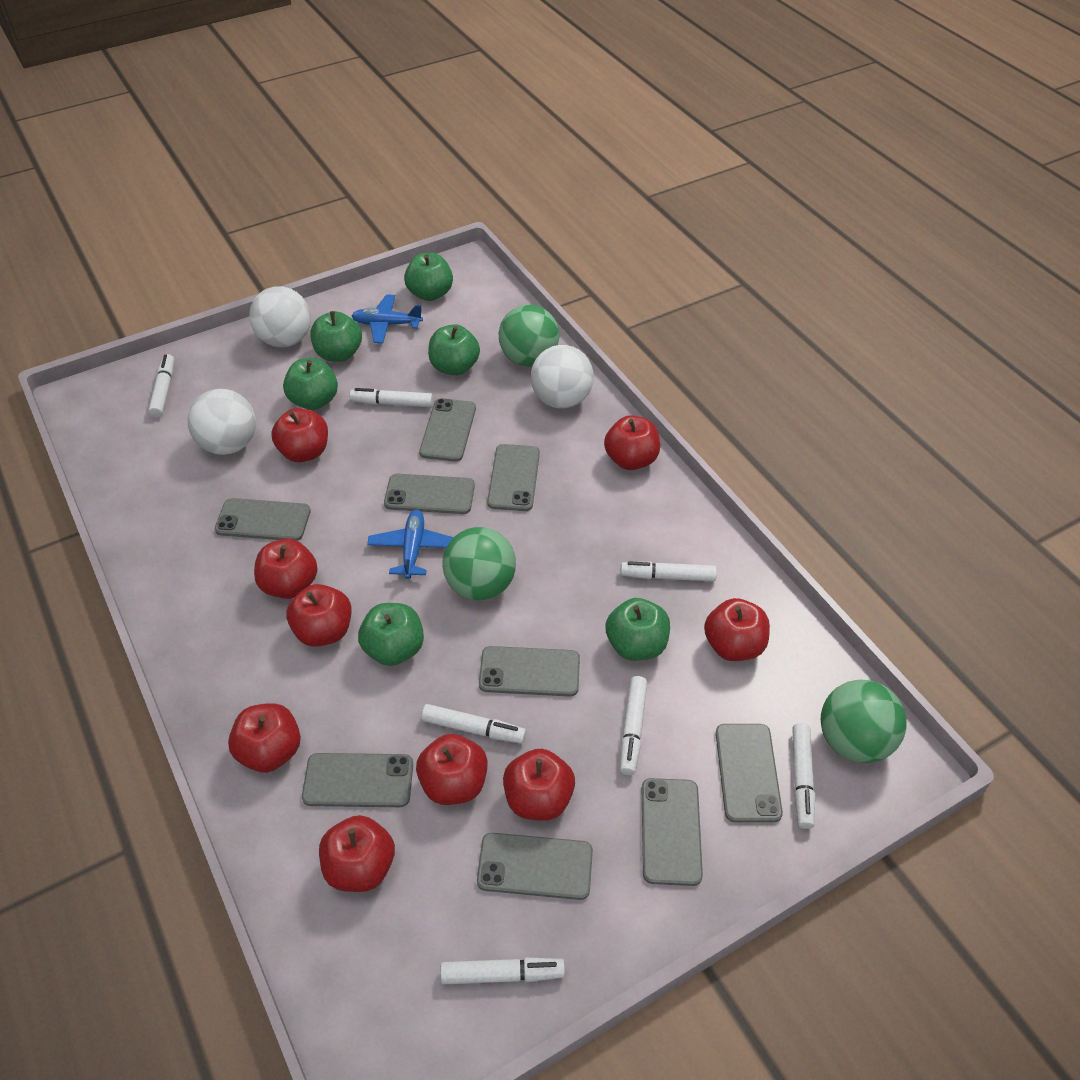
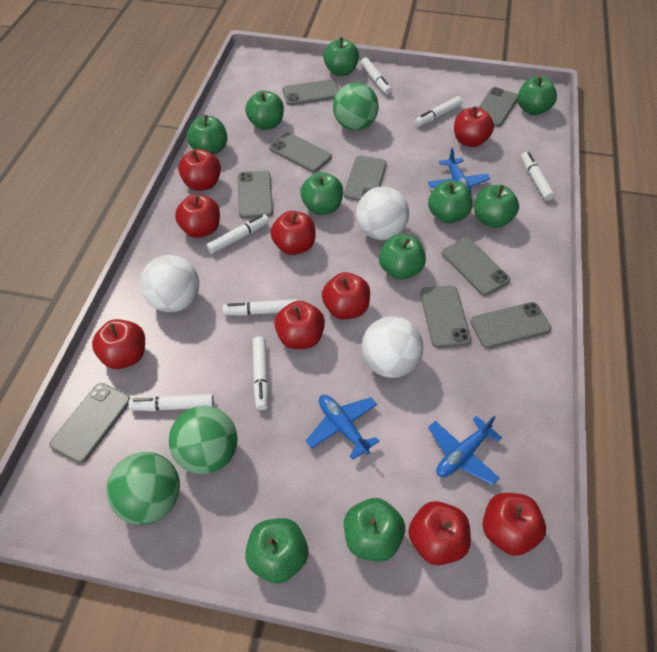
blue plane: [352,294,423,343] [367,510,453,579] = 2 -> [306,395,379,460] [428,148,490,194] [428,416,502,485] = 3
green apple: [283,358,338,410] [310,311,362,362] [358,603,424,666] [404,253,453,301] [428,324,480,376] [605,598,670,661] = 6 -> [187,115,227,155] [245,90,284,130] [245,518,308,584] [300,172,343,215] [323,37,359,76] [344,498,405,562] [379,234,426,280] [428,180,473,223] [474,185,519,228] [518,76,557,115] = 10

